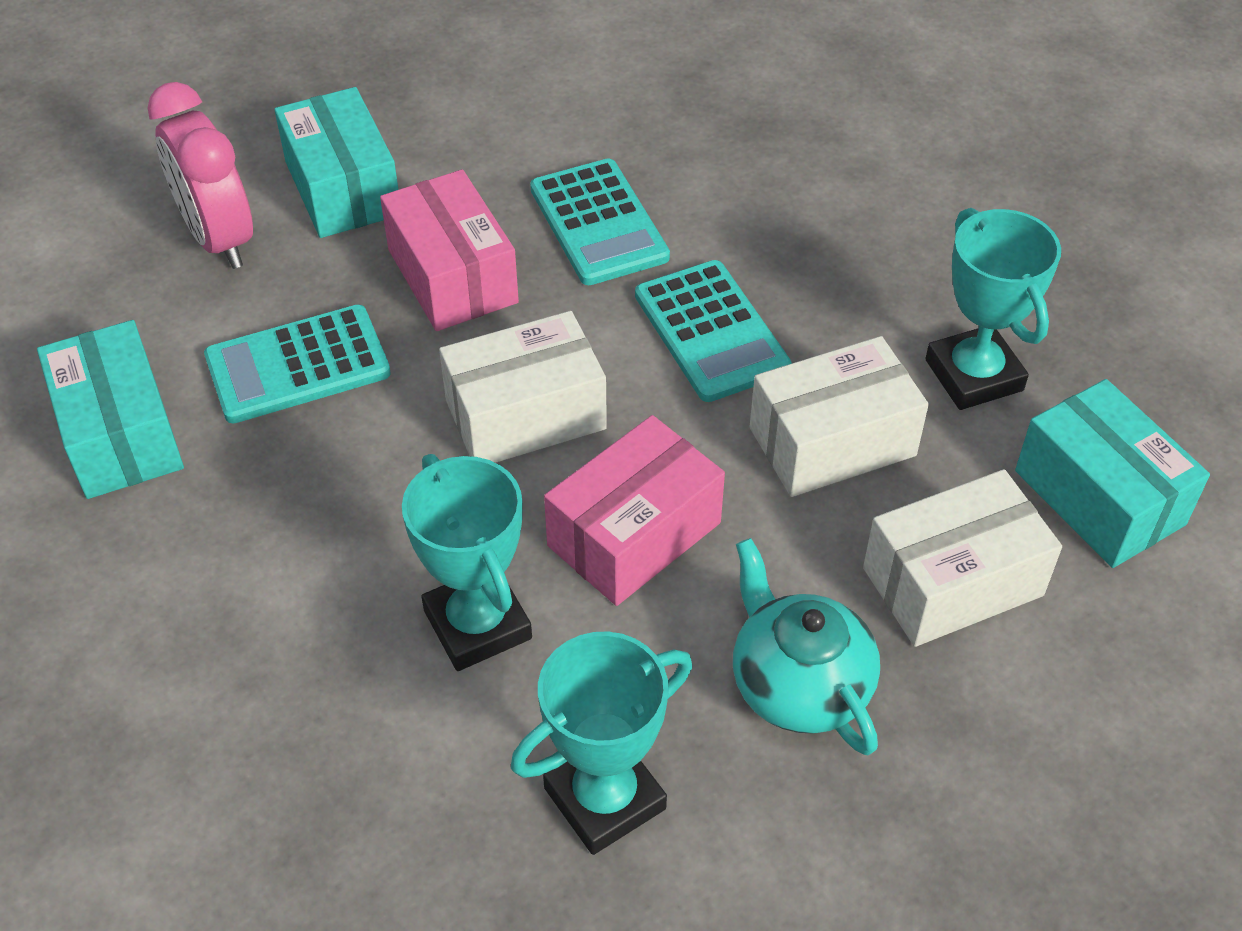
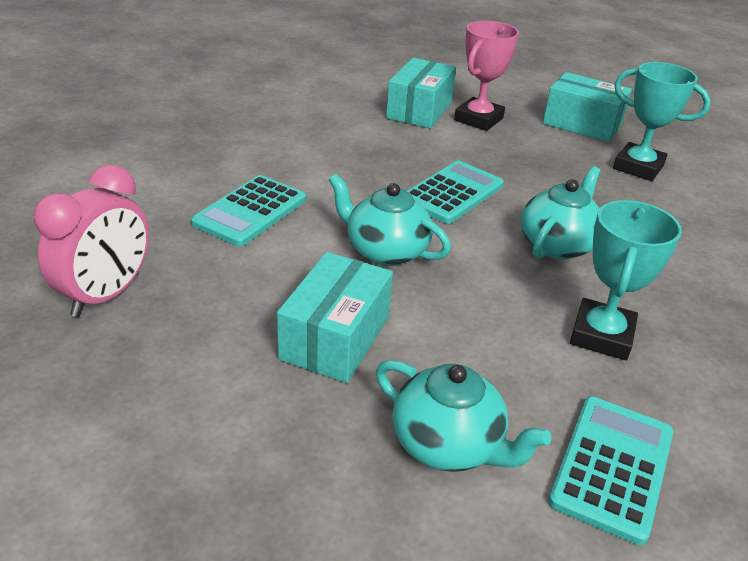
pink box: [380,169,519,331] [544,415,725,606] = 2 -> none = 0
pink trophy: none = 0 -> [454,21,519,131] = 1
turquoise teapot: [733,538,880,755] = 1 -> [329,174,451,266] [376,360,551,472] [521,166,600,260] = 3
turquoise trophy: [402,454,532,671] [511,632,692,855] [925,208,1061,410] = 3 -> [570,200,682,360] [613,62,711,181] = 2
white box: [439,311,607,463] [750,336,929,497] [863,469,1062,647] = 3 -> none = 0

